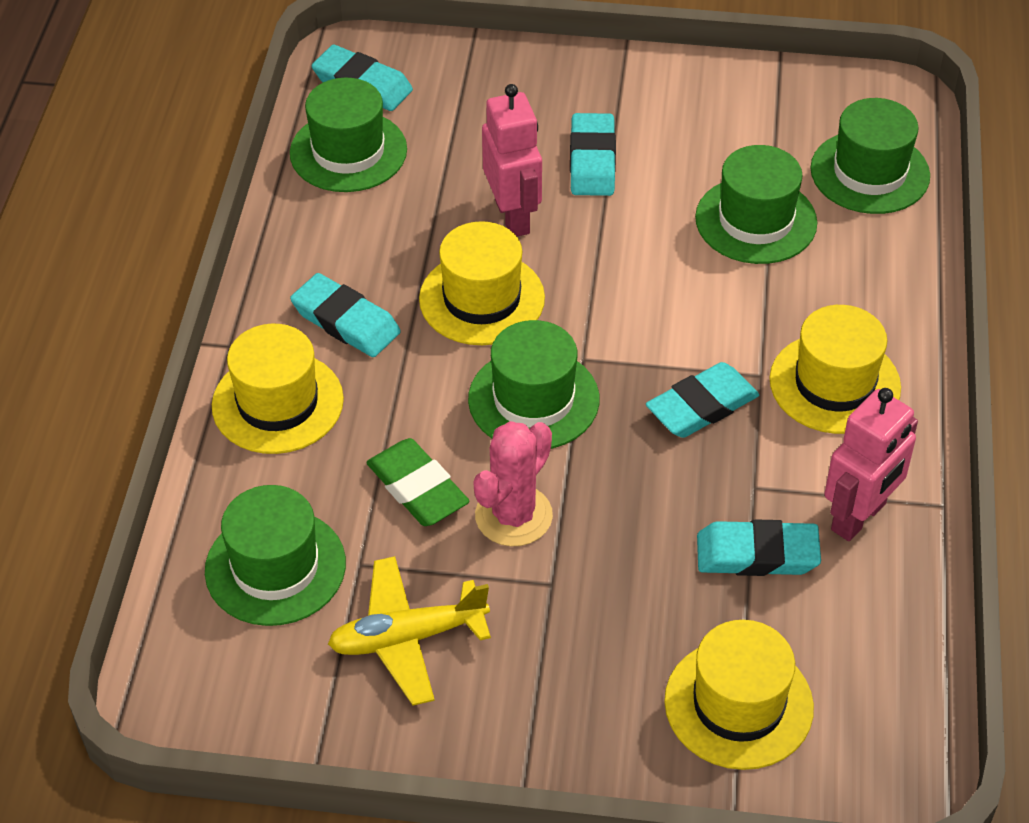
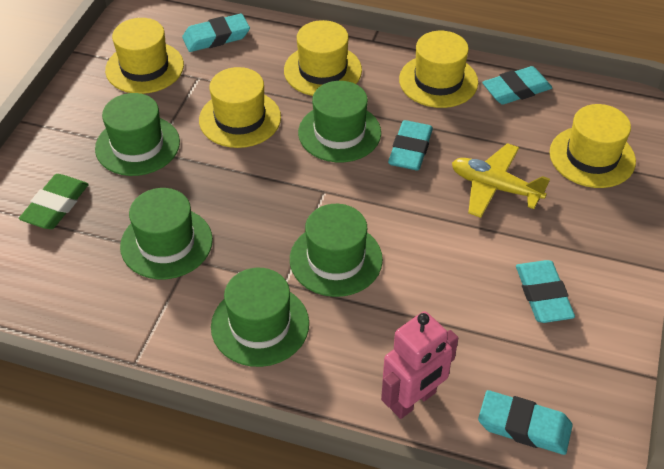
pink cactus: [473,421,553,546] = 1 -> none = 0
pink robot: [482,84,542,237] [824,388,918,541] = 2 -> [381,311,458,419] = 1
yellow hat: [212,324,344,454] [419,221,545,345] [664,620,814,770] [769,305,901,434] = 4 -> [105,18,184,94] [199,67,281,148] [284,20,362,96] [399,31,478,108] [550,104,636,188] = 5

